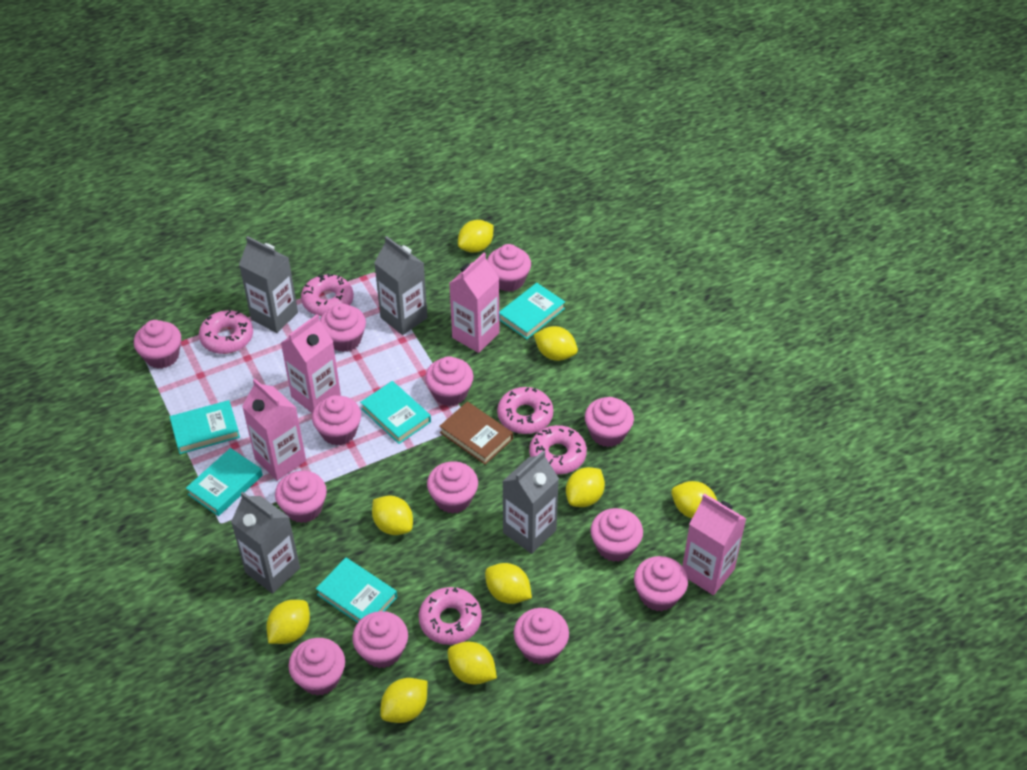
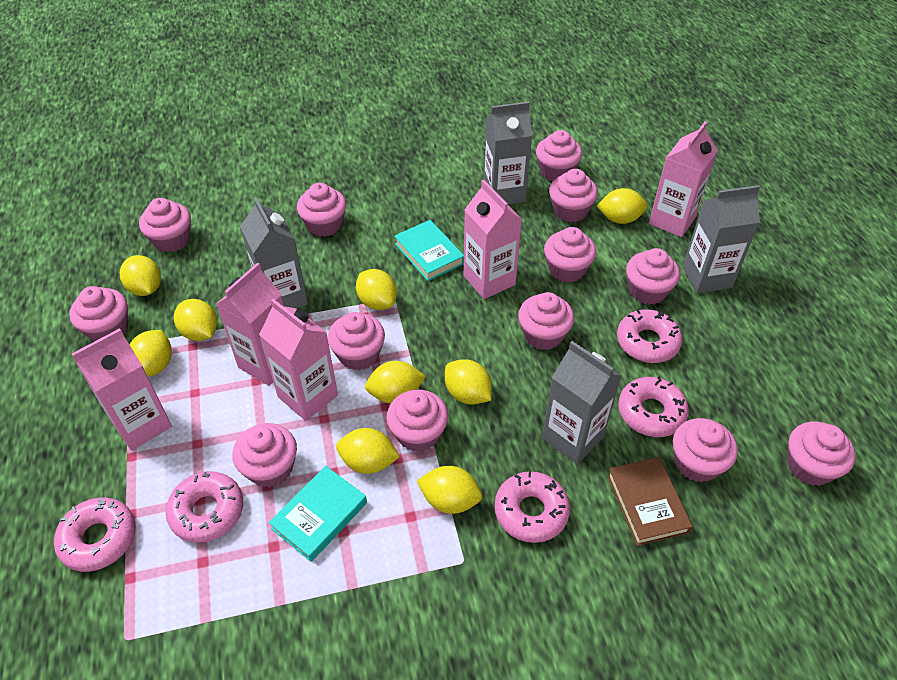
pink carton: [242,379,306,481] [281,314,341,413] [449,253,500,353] [682,493,747,595] = 4 -> [72,328,172,451] [216,262,284,386] [259,299,338,421] [463,180,522,299] [649,121,718,237] = 5
turquoise book: [170,400,240,454] [186,448,263,516] [316,558,397,623] [360,381,431,444] [499,283,565,339] = 5 -> [269,466,367,562] [394,220,464,281] = 2

